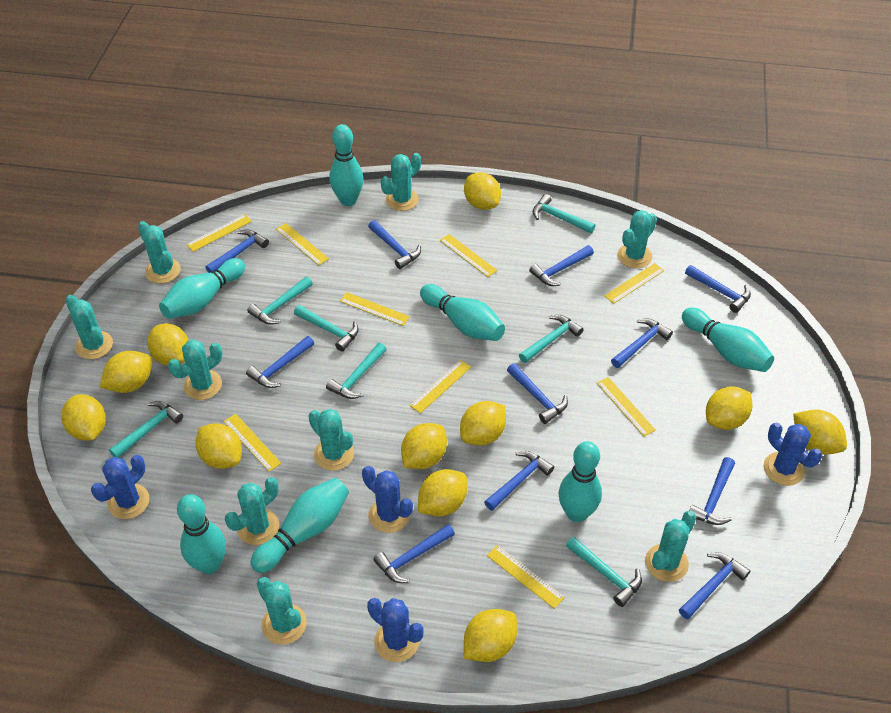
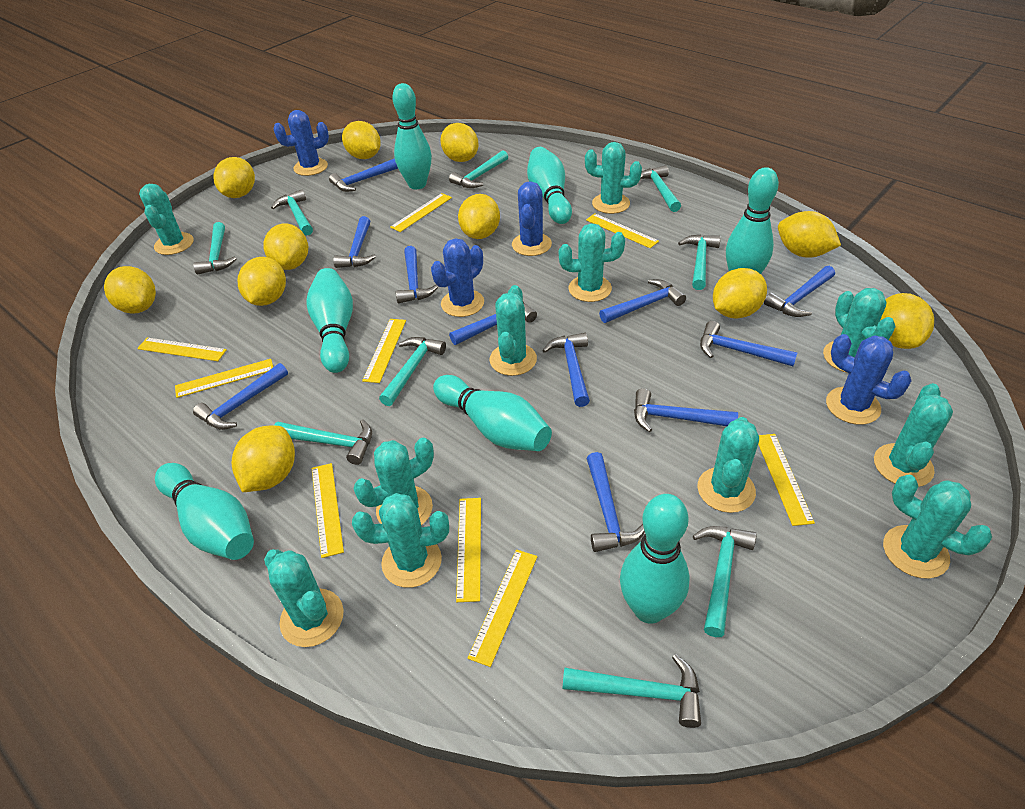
turquoise cactus: [65,295,113,359] [138,221,181,284] [168,339,222,400] [225,477,279,545] [256,577,307,645] [308,409,354,471] [381,153,421,211] [617,210,657,268] [645,511,696,582] = 9 -> [139,184,194,255] [264,549,344,647] [352,493,449,588] [354,438,434,525] [489,285,537,376] [559,223,625,302] [585,142,642,214] [697,417,759,513] [823,288,896,373] [874,383,953,487] [883,475,992,579] = 11
turquoise hammer: [109,401,183,458] [247,277,313,325] [294,305,359,352] [326,343,387,399] [519,315,584,363] [533,194,595,233] [566,537,642,607] = 7 -> [194,222,237,274] [271,190,313,236] [274,419,372,465] [379,337,446,406] [449,150,508,188] [563,654,701,728] [640,165,681,212] [678,234,721,290] [693,526,757,637] = 9

